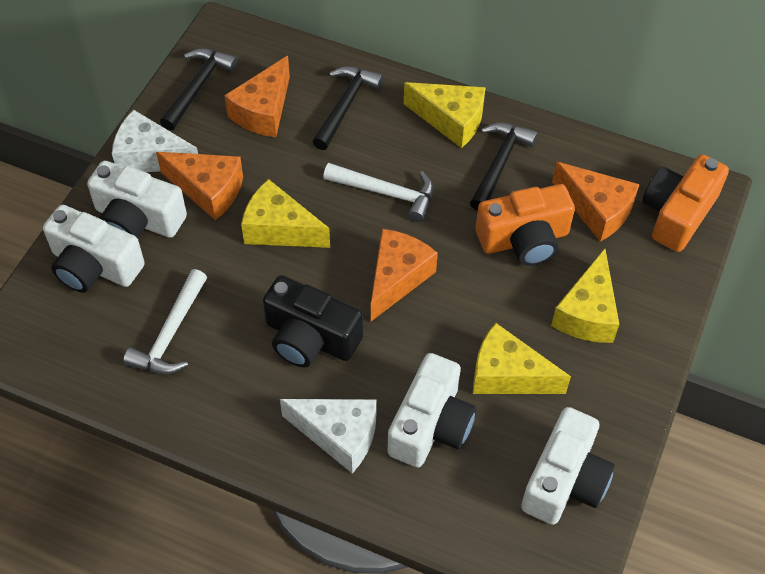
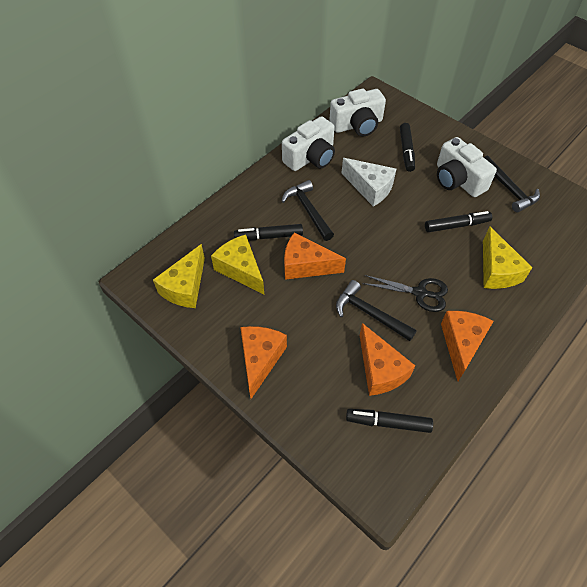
black camera: [263,275,363,367] = 1 -> none = 0
black marker: none = 0 -> [234,224,303,241] [346,409,433,433] [400,123,415,172] [425,211,492,232] = 4
black scissors: none = 0 -> [363,275,448,312] = 1
orange camera: [476,184,575,266] [642,154,729,252] = 2 -> none = 0
white camera: [43,205,145,293] [87,161,187,238] [387,353,476,467] [521,407,615,525] = 4 -> [282,116,335,171] [329,88,386,136] [437,137,497,197] = 3
white cheese: [112,110,198,172] [280,399,377,474] = 2 -> [341,158,396,207] = 1
white hammer: [123,269,207,374] [323,163,434,222] = 2 -> none = 0
yellow cheese: [241,179,330,248] [404,82,486,148] [473,323,571,394] [551,249,619,343] = 4 -> [153,244,205,308] [211,234,264,295] [483,227,533,289] = 3

